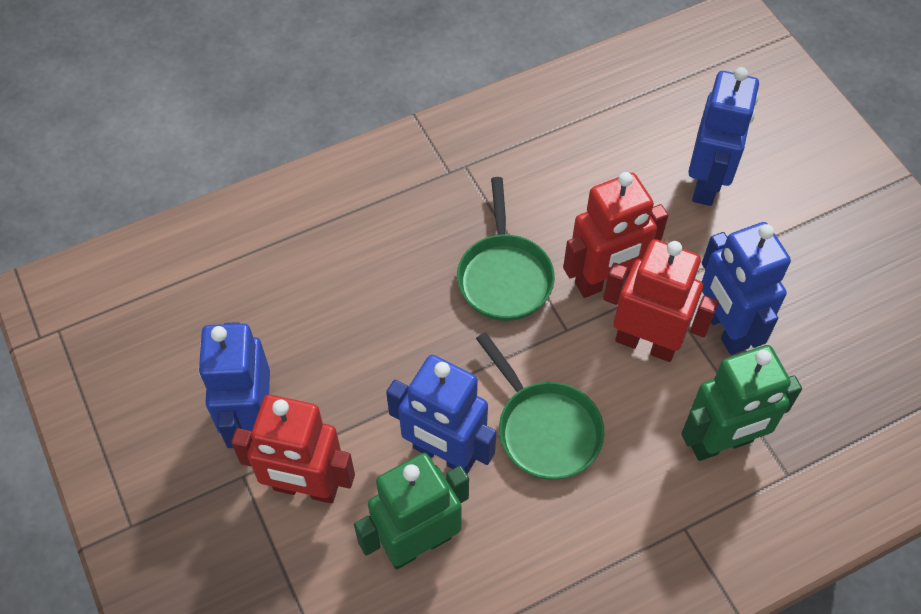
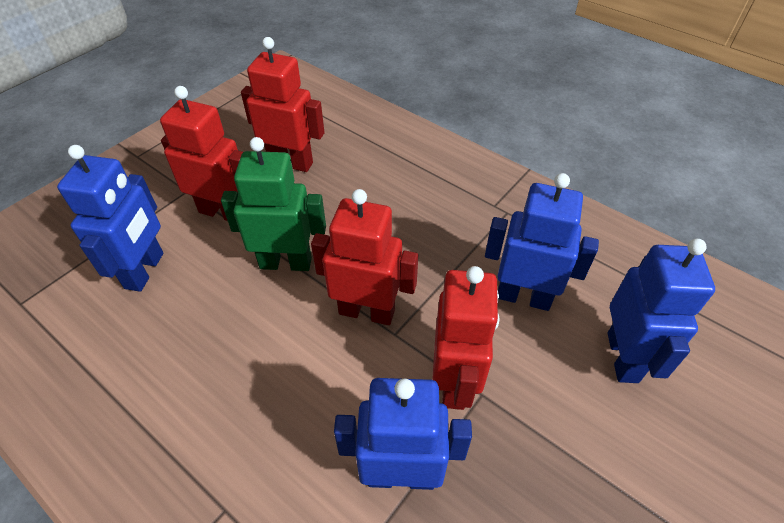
green pan: [457,177,555,321] [476,332,604,480] = 2 -> none = 0
green robot: [354,453,469,569] [681,345,802,461] = 2 -> [221,137,326,271] = 1
red robot: [231,395,355,504] [563,172,668,298] [603,239,719,362] = 3 -> [160,86,243,221] [241,37,325,172] [311,189,418,325] [432,266,500,410] = 4

